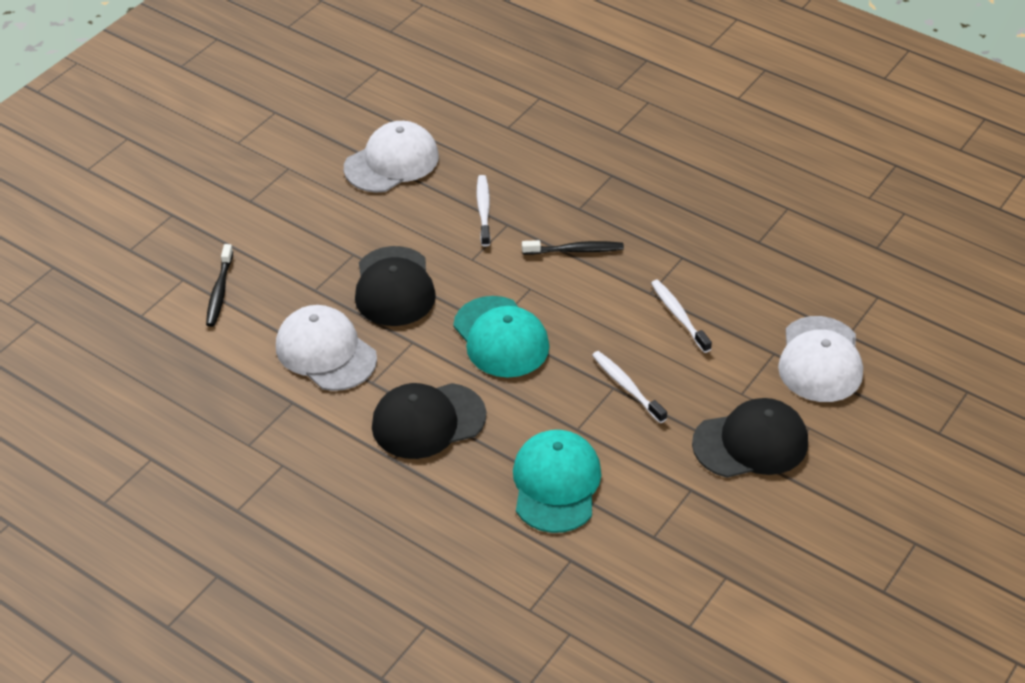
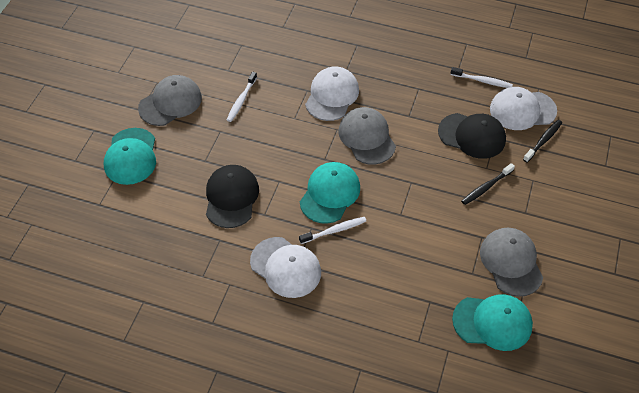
black cap: [355,246,436,326] [372,383,486,459] [692,398,808,478] = 3 -> [206,165,259,228] [438,113,506,159] = 2
grey cap: none = 0 -> [138,75,202,126] [339,107,396,165] [480,228,543,297] = 3
turquoise cap: [453,296,549,377] [513,430,601,533] = 2 -> [104,128,156,185] [300,162,360,224] [452,294,533,351] = 3

